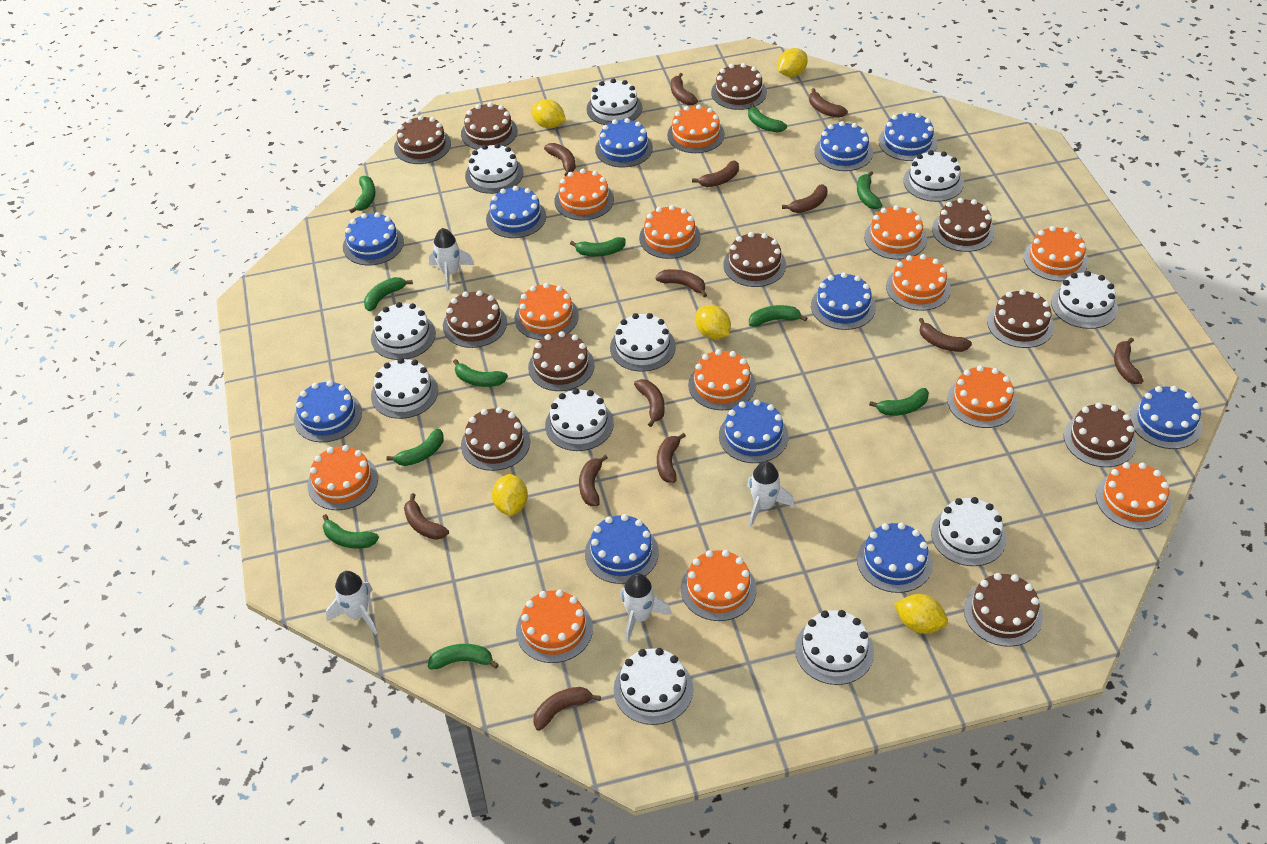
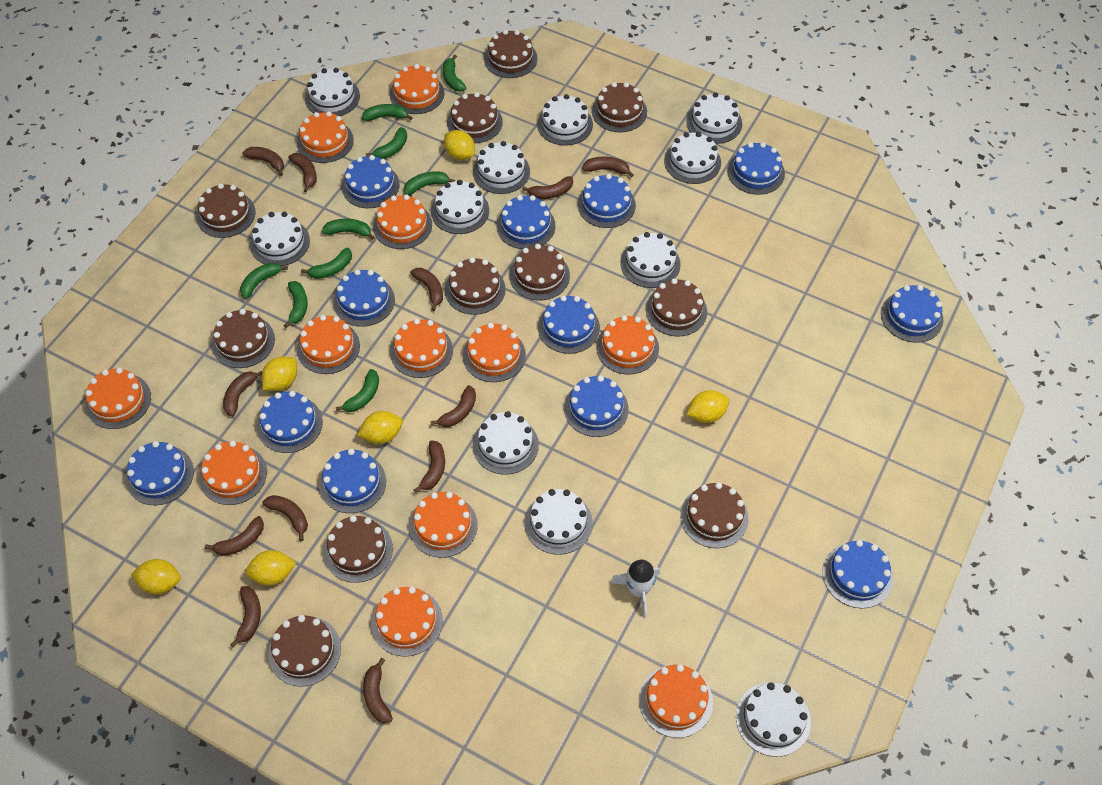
blue cake: [294,380,362,442] [343,212,404,265] [486,186,546,238] [585,514,659,584] [595,118,653,168] [719,399,788,463] [811,272,876,330] [814,121,873,171] [857,522,933,593] [879,111,937,161] [1130,386,1203,449] = 11 -> [126,441,194,505] [257,391,323,453] [319,449,386,513] [333,269,395,327] [342,155,400,208] [497,195,555,249] [538,295,600,354] [564,375,629,437] [577,174,636,228] [727,142,785,195] [822,540,893,608] [881,285,943,343] = 12
brown banana: [404,493,449,540] [533,687,601,731] [544,143,576,176] [579,455,608,506] [634,379,665,427] [655,269,707,297] [657,433,686,483] [671,73,698,105] [692,160,739,187] [782,184,828,213] [809,88,848,118] [919,318,972,352] [1114,338,1144,384] = 13 -> [205,516,264,556] [223,371,262,417] [230,586,261,648] [242,147,284,176] [262,495,308,541] [289,153,317,192] [363,658,393,723] [410,268,443,311] [414,440,445,493] [431,385,476,427] [522,176,573,199] [582,157,634,177] = 12
green banana: [323,514,379,549] [349,176,376,213] [364,277,413,311] [387,429,444,466] [428,644,499,670] [453,359,508,387] [570,237,625,257] [748,103,787,133] [749,305,807,327] [857,171,883,209] [869,388,929,416] = 11 -> [240,263,288,299] [284,281,308,328] [301,248,352,279] [322,219,375,240] [336,369,379,412] [362,104,413,121] [366,127,407,159] [404,171,455,195] [443,54,466,92] = 9
orange cake: [307,445,378,510] [514,283,579,340] [516,589,593,663] [554,169,614,220] [639,205,701,259] [667,104,725,153] [681,550,756,621] [688,349,756,410] [864,205,927,260] [886,254,951,311] [947,365,1017,428] [1024,226,1088,281] [1096,462,1171,530] = 13 -> [85,368,151,429] [200,441,267,505] [297,111,354,163] [297,315,360,374] [371,587,443,657] [373,195,432,249] [390,64,445,114] [390,319,453,378] [409,492,477,558] [463,323,526,382] [596,315,659,375] [639,664,713,738] = 12
white rocket: [326,571,377,635] [429,228,474,291] [620,573,671,642] [747,461,794,527] = 4 -> [611,560,660,618] = 1
yellow lemon: [492,474,528,516] [531,99,566,128] [696,305,731,339] [778,48,808,77] [894,594,948,634] = 5 -> [131,559,181,594] [245,550,296,586] [262,356,297,391] [357,411,403,444] [444,130,475,160] [687,390,729,423] = 6

